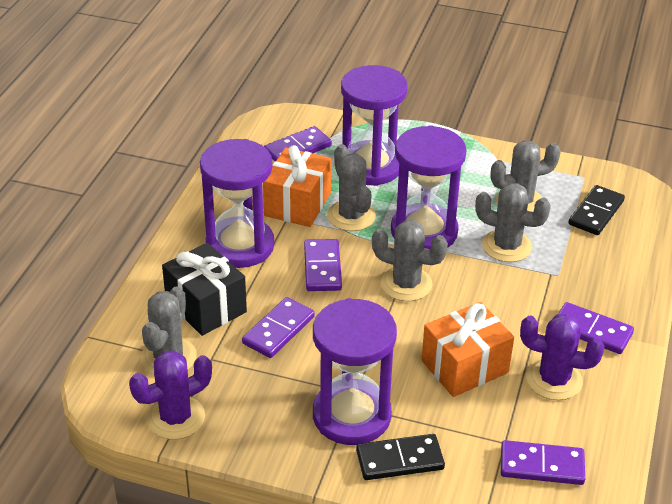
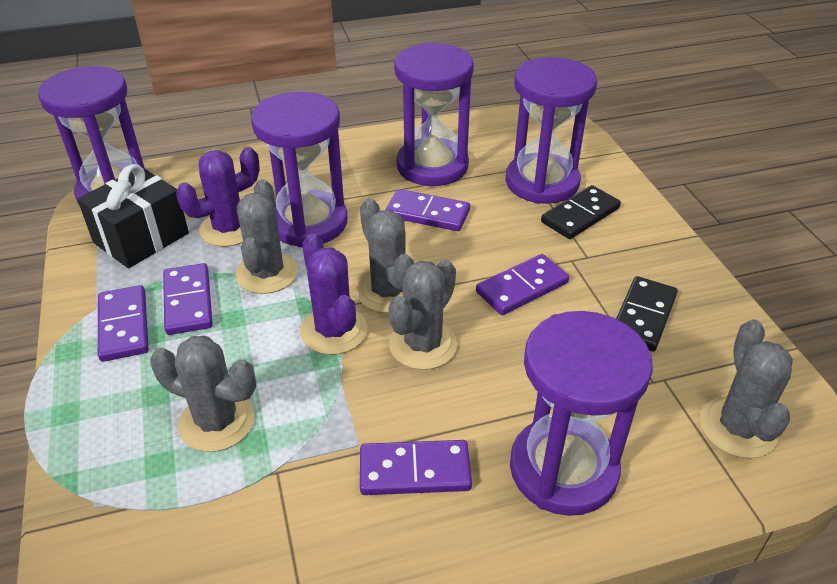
orange gift: [263,145,331,227] [422,302,514,397] = 2 -> none = 0
purple hourglass: [200,139,274,268] [313,298,397,445] [341,65,408,186] [391,125,467,249] = 4 -> [38,66,148,205] [251,92,348,247] [394,43,474,186] [505,57,597,204] [510,311,653,516] = 5

